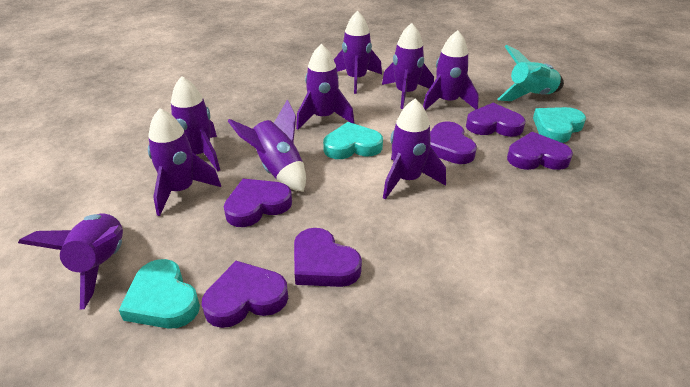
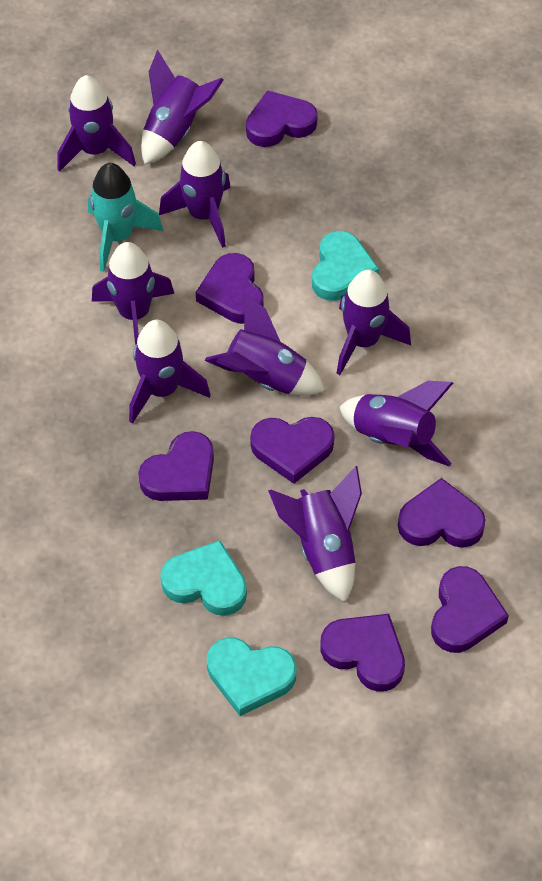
purple heart: [202,261,288,328] [224,179,292,227] [294,228,362,287] [430,121,477,164] [466,103,525,137] [507,132,573,170] = 6 -> [138,431,214,501] [196,253,264,324] [246,90,318,147] [250,417,335,484] [320,614,405,692] [398,478,486,548] [431,566,509,653] = 7

